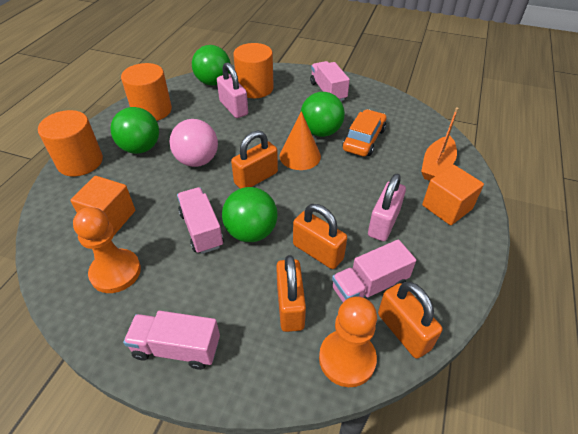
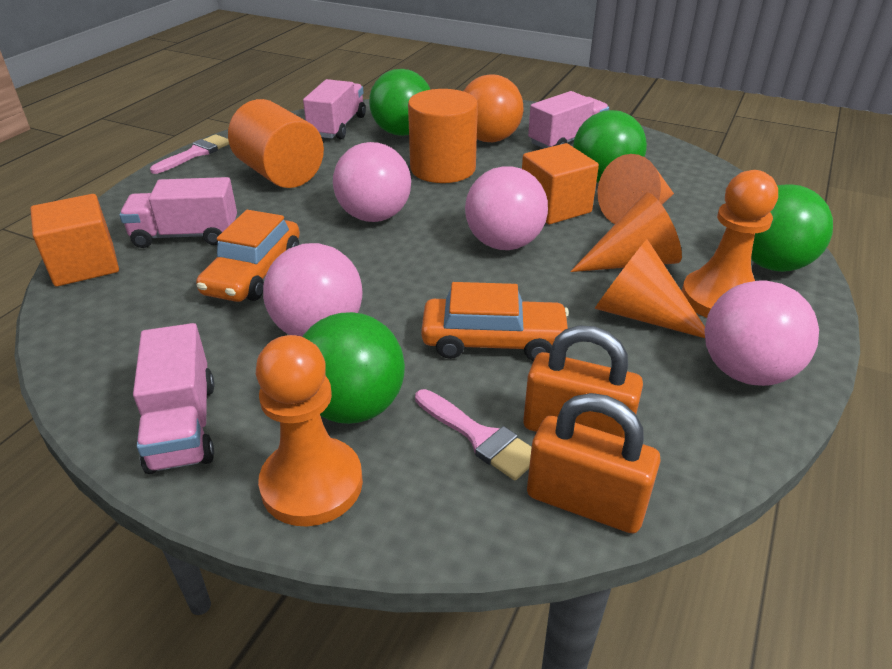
orange ball: none = 0 -> [464,74,524,142] = 1
orange boat: [421,107,459,181] = 1 -> none = 0
orange car: [343,109,386,156] = 1 -> [196,210,300,302] [421,282,569,361] = 2
orange cone: [280,111,321,170] = 1 -> [570,192,682,272] [594,239,705,338] [598,154,674,224] = 3
orange cylinder: [38,110,103,176] [121,63,172,121] [233,43,274,98] = 3 -> [228,99,324,188] [408,89,478,183] = 2
orange padlock: [231,130,278,189] [276,255,306,332] [293,204,347,269] [378,282,442,359] = 4 -> [523,326,643,438] [527,393,661,533] = 2
pink ball: [169,119,218,167] = 1 -> [263,243,363,337] [333,142,411,222] [465,166,548,250] [704,281,819,386] = 4
pink brush: none = 0 -> [150,134,229,174] [415,389,532,481] = 2
pink padlock: [217,62,248,118] [368,174,406,241] = 2 -> none = 0

